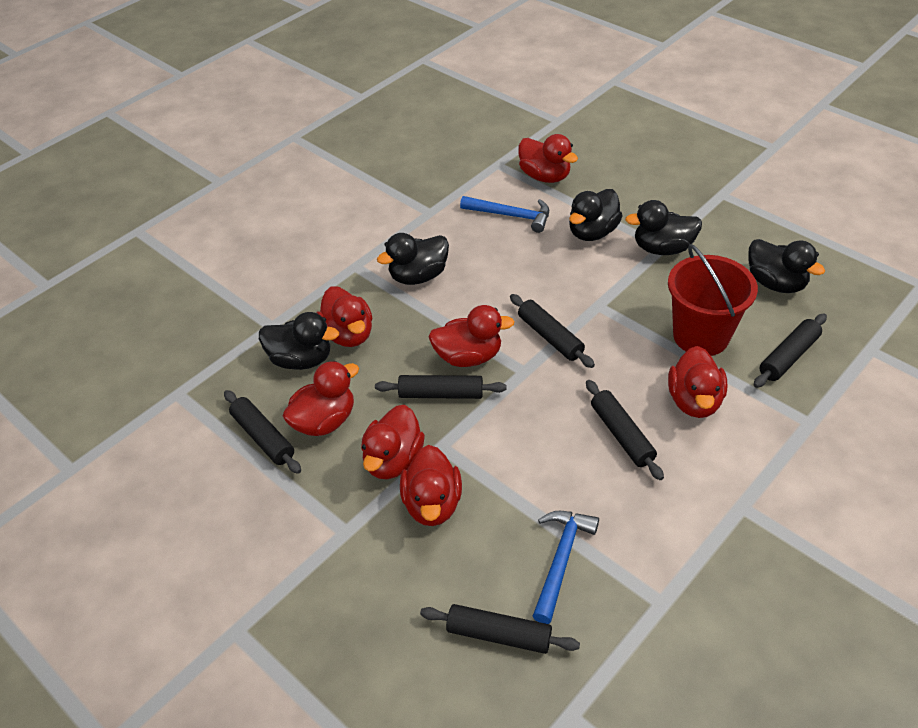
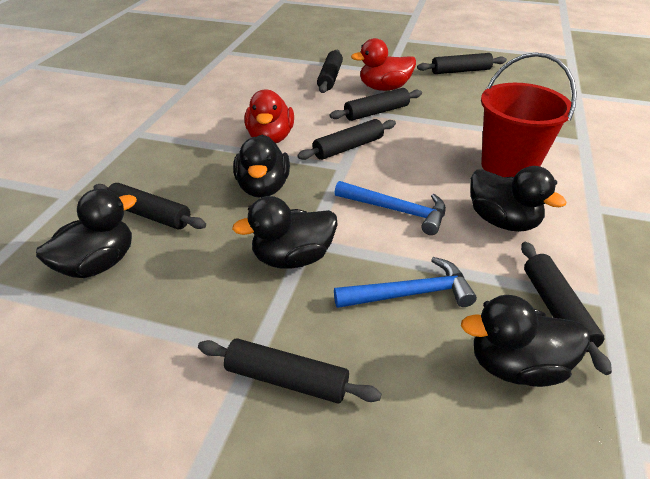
black rolling pin: [224,390,301,474] [375,375,507,399] [420,604,580,654] [510,294,595,368] [586,380,664,480] [754,313,827,388] = 6 -> [93,183,206,229] [198,339,382,403] [297,119,396,160] [317,50,343,93] [330,88,422,121] [417,53,507,74] [521,242,612,375] = 7
red duck: [283,361,359,436] [317,286,372,347] [361,405,425,479] [400,445,462,526] [429,305,515,367] [518,134,578,183] [668,346,727,418] = 7 -> [244,89,294,143] [351,38,416,91] = 2

